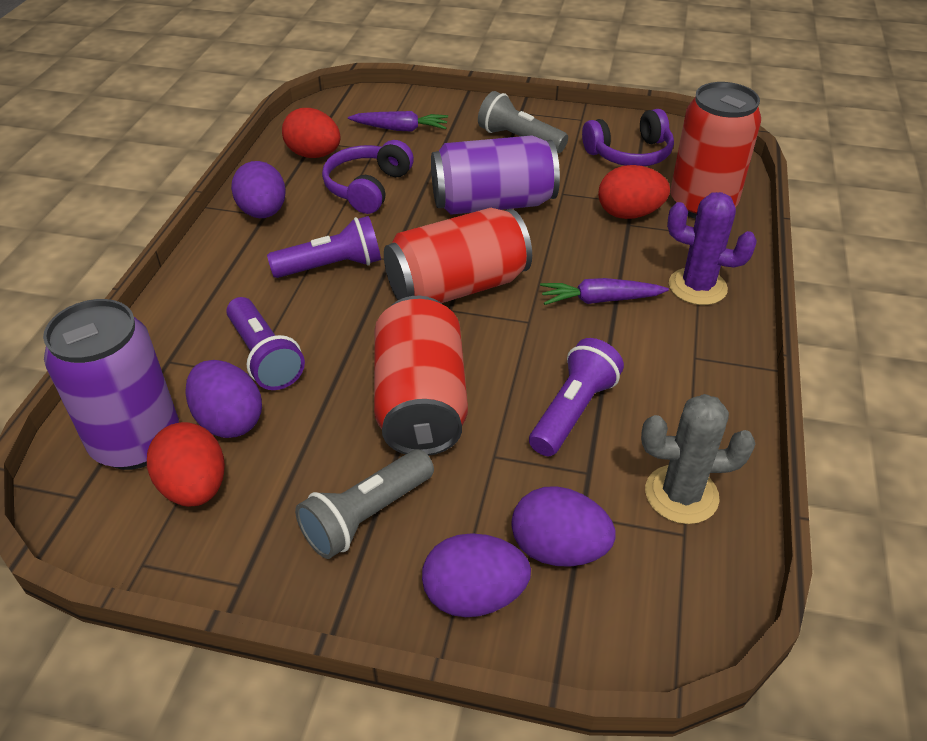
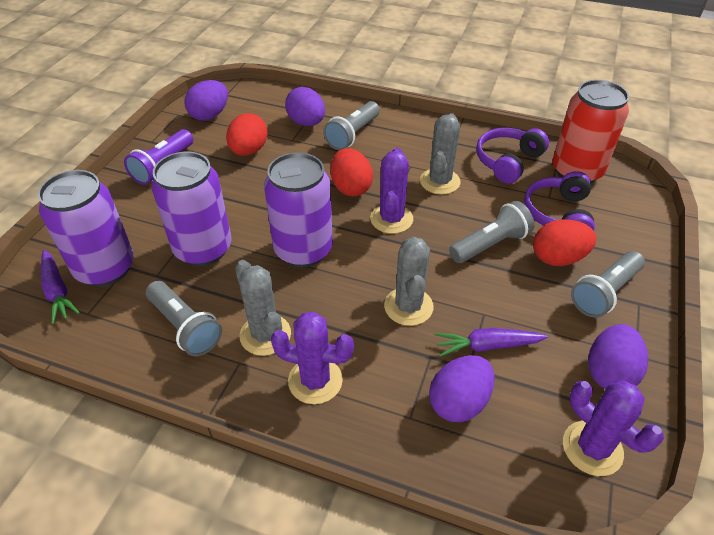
grey cactus: [641,394,755,524] = 1 -> [235,260,291,356] [384,237,433,326] [420,113,461,194] = 3
grey flashlight: [295,449,434,559] [478,91,568,153] = 2 -> [146,281,222,356] [323,101,380,150] [449,201,535,263] [571,251,645,318] = 4
purple cactus: [667,192,757,305] = 1 -> [271,312,354,404] [370,148,413,234] [563,381,664,476] = 3
purple can: [43,299,179,470] [431,135,560,215] = 2 -> [38,170,134,287] [152,152,232,266] [264,152,333,267] = 3
purple flashlight: [226,297,305,390] [267,216,381,278] [529,338,624,456] = 3 -> [124,129,193,185] = 1
red can: [374,296,468,456] [384,208,532,303] [670,82,761,219] = 3 -> [552,80,629,183] = 1

